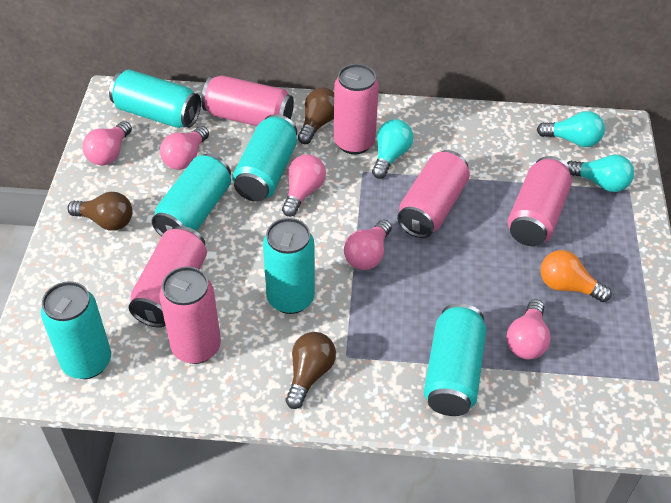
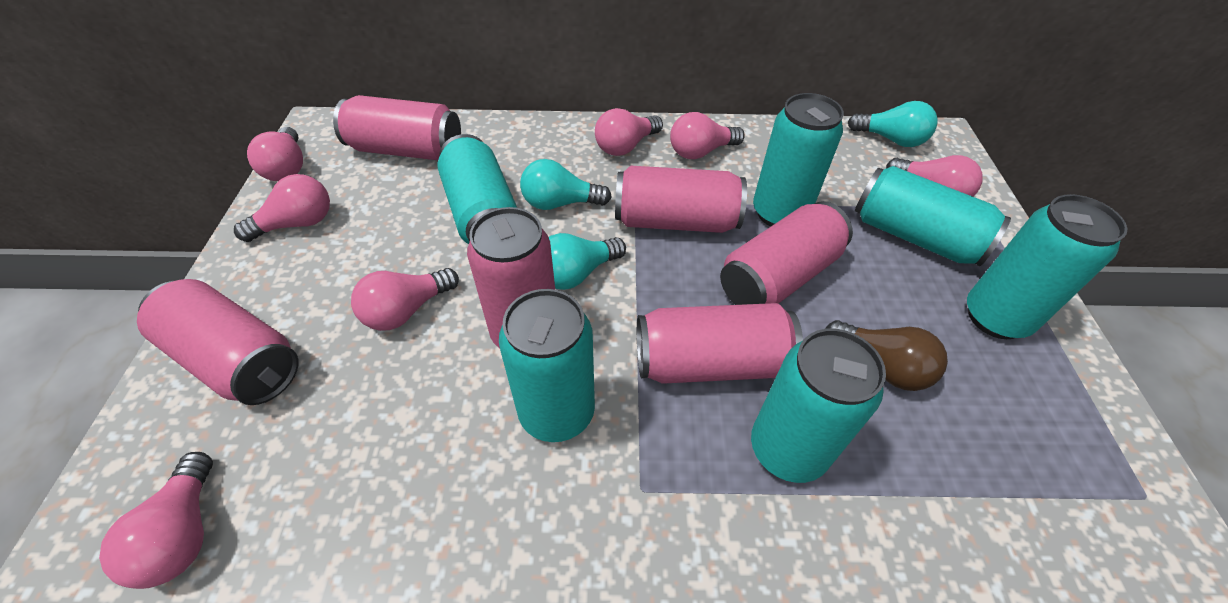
brown light bulb: [67,192,133,231] [286,332,336,409] [298,87,334,144] = 3 -> [825,320,948,391] = 1
orange light bulb: [540,250,612,302] = 1 -> none = 0
pink light bulb: [83,121,132,166] [160,126,209,170] [282,154,326,217] [344,220,392,270] [506,299,551,359] = 5 -> [99,452,213,589] [234,174,330,242] [247,127,303,181] [351,268,459,331] [595,108,663,156] [670,112,745,159] [886,155,983,197] = 7

